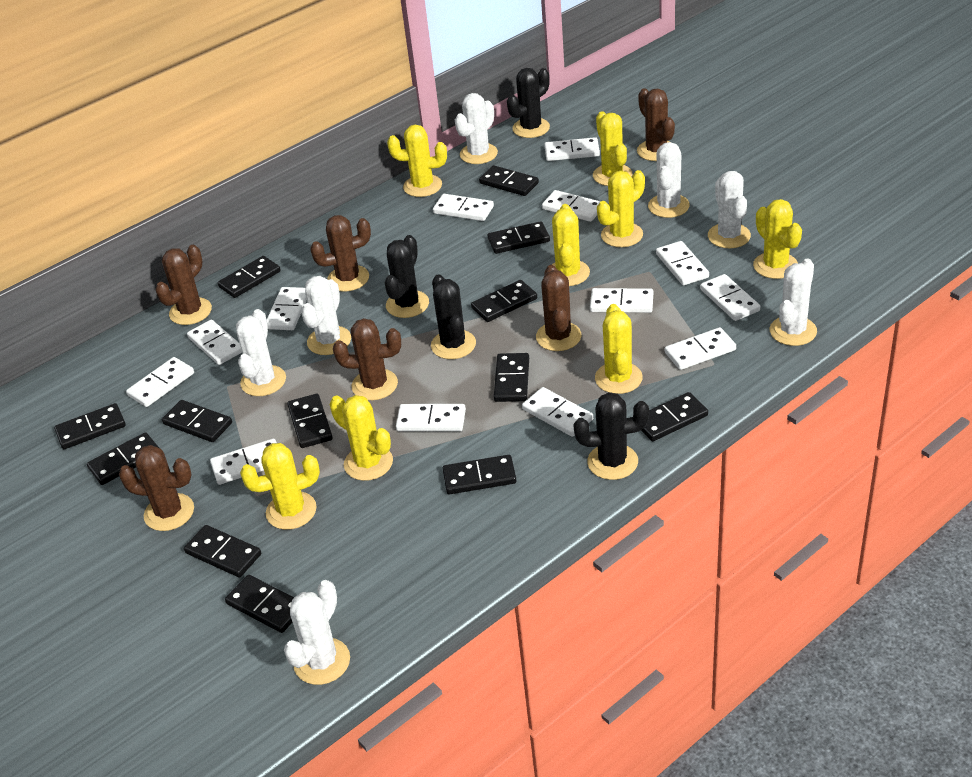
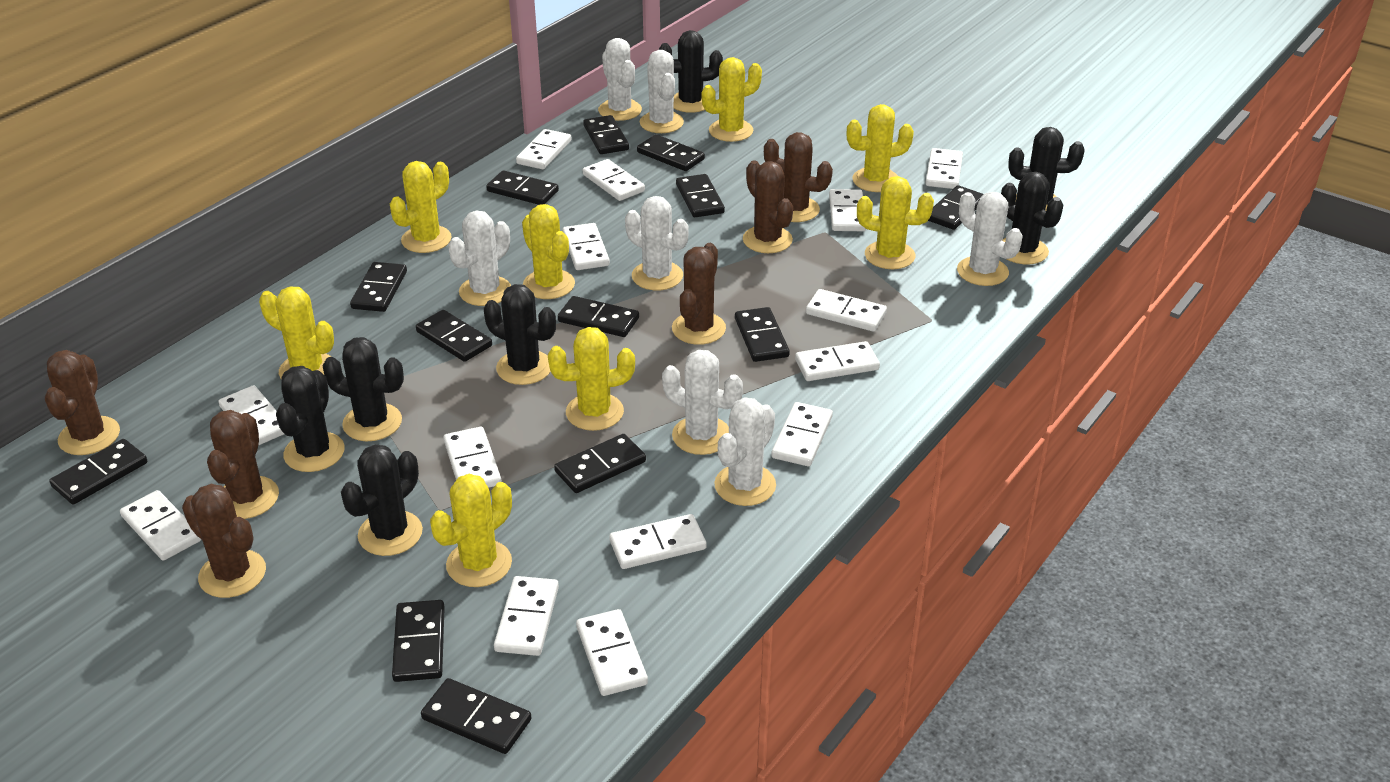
black cactus: [385,235,429,318] [431,274,476,359] [507,68,550,138] [573,392,649,480] = 4 -> [276,366,345,472] [323,337,404,441] [341,444,423,556] [484,284,556,385] [659,30,723,113] [1001,172,1063,264] [1008,127,1085,211] = 7
white domino: [126,357,194,407] [187,320,242,365] [210,438,277,485] [267,287,307,330] [396,404,466,432] [433,194,494,221] [522,387,593,437] [542,190,601,222] [544,137,600,161] [590,288,653,313] [656,241,709,285] [665,327,736,370] [700,274,760,321] = 13 -> [120,490,201,561] [219,385,284,446] [443,427,502,488] [494,576,559,656] [516,129,571,169] [563,223,610,270] [576,609,648,696] [583,159,645,201] [609,514,707,569] [771,402,833,466] [795,341,880,381] [806,289,887,332] [829,189,866,231] [925,148,963,189] = 14

